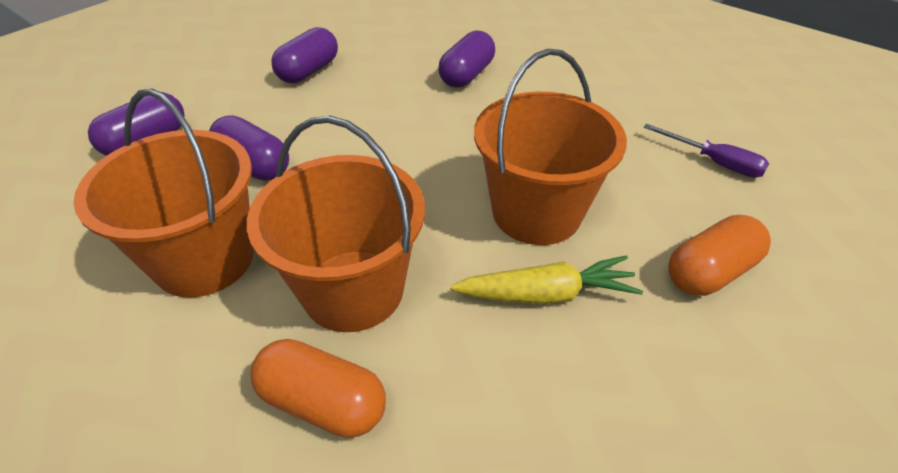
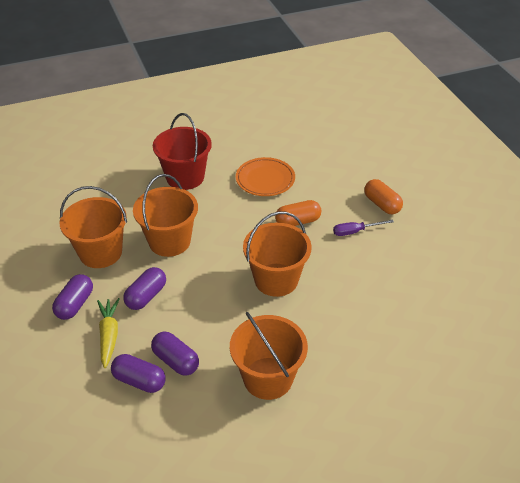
orange bucket: [73,89,254,298] [247,116,425,332] [474,49,627,245] = 3 -> [60,186,127,268] [133,174,198,257] [230,312,308,400] [243,211,312,297] = 4
orange plate: none = 0 -> [236,157,295,196] = 1
red bucket: none = 0 -> [153,113,212,190] = 1

